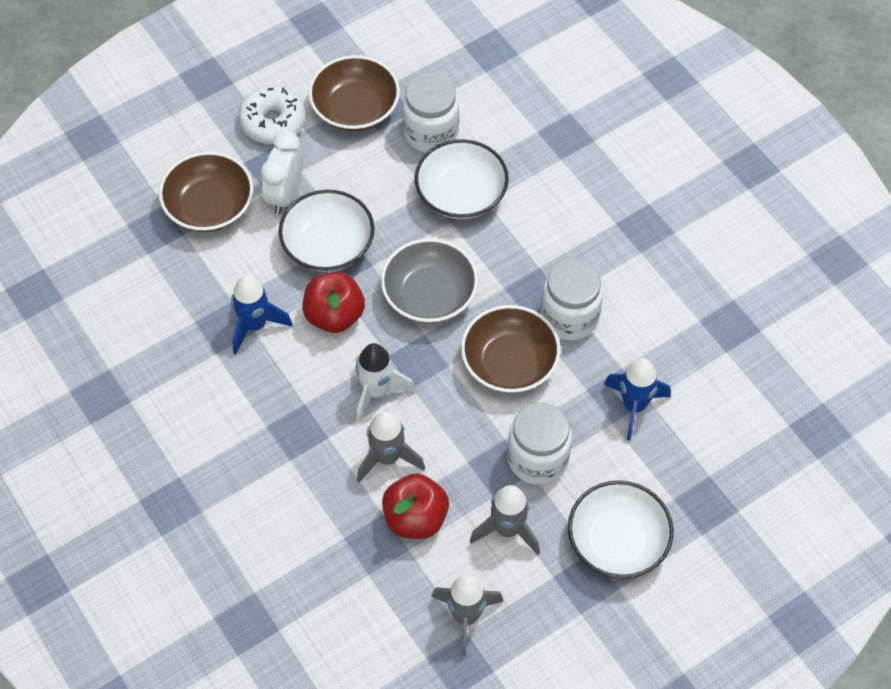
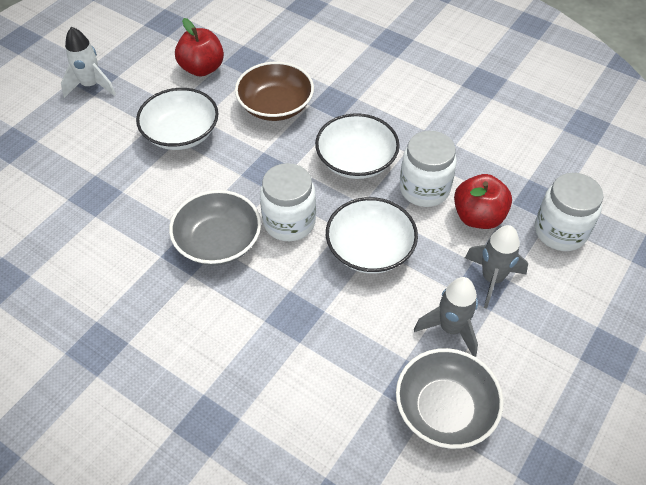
blue rocket: [231,275,293,354] [604,358,671,440] = 2 -> none = 0
brown bowl: [159,152,254,232] [308,55,400,131] [461,305,560,393] = 3 -> [235,62,314,121] = 1
grey bowl: [381,238,478,323] = 1 -> [169,190,261,266] [396,348,504,449] = 2
grey rocket: [357,411,425,482] [431,575,503,656] [470,485,540,555] = 3 -> [414,277,478,357] [465,225,528,309] = 2
white clock: [261,130,303,214] = 1 -> none = 0
white donut: [238,85,306,144] = 1 -> none = 0

